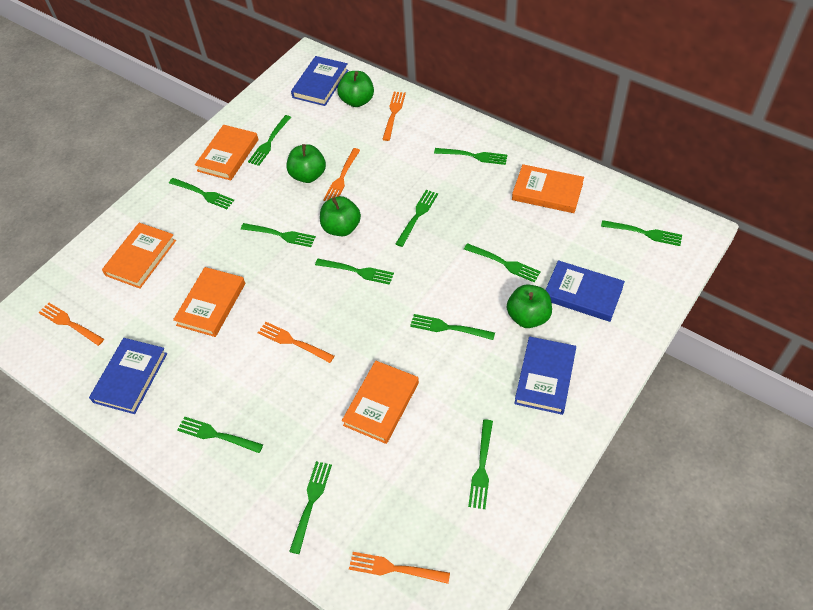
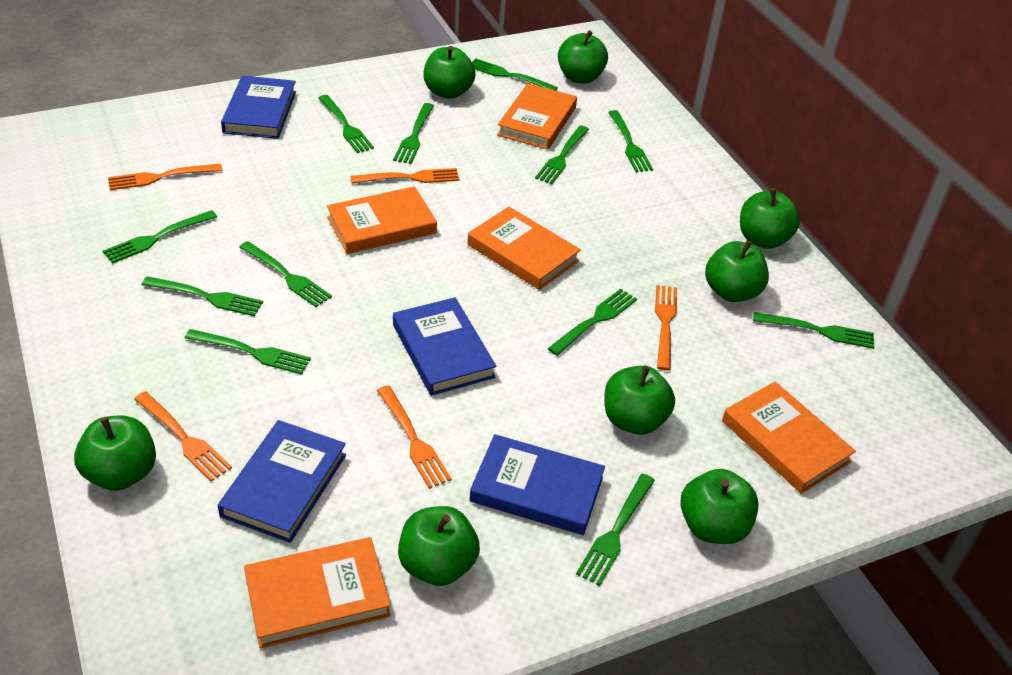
green apple: [286,144,326,183] [320,196,361,236] [337,71,374,107] [507,284,552,328] = 4 -> [74,416,156,491] [398,506,480,586] [423,46,476,99] [558,30,608,84] [604,365,675,435] [680,469,759,544] [705,240,769,302] [740,188,800,249] = 8

